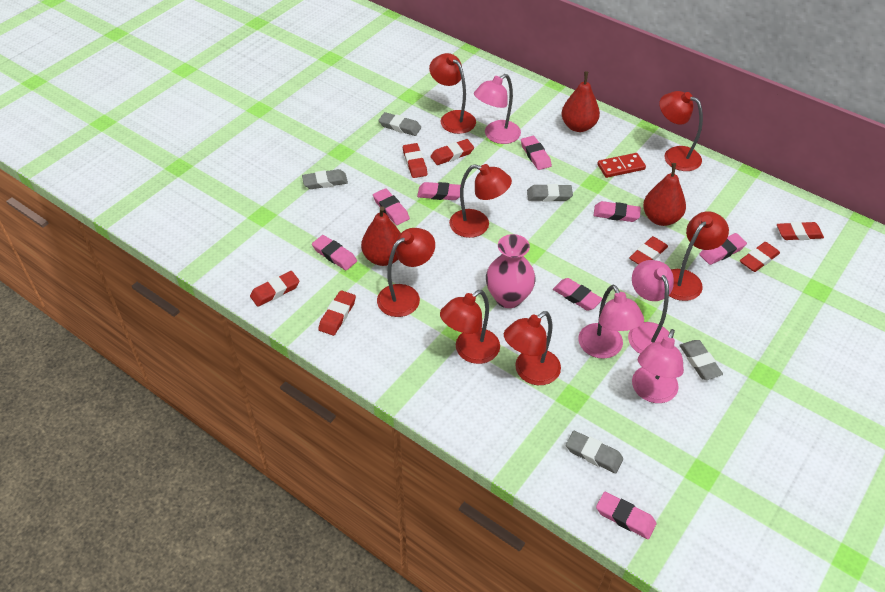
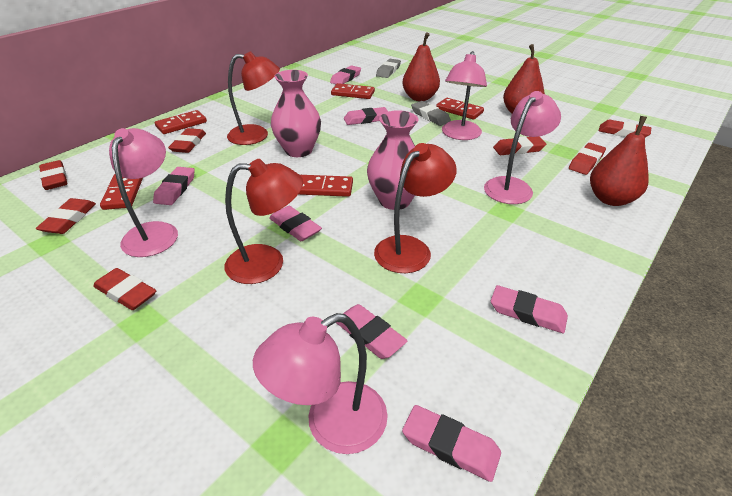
grey eraser: [302,169,348,189] [378,112,421,136] [527,184,573,202] [566,431,623,474] [679,340,723,380] = 5 -> [376,59,401,78] [411,101,451,126] = 2
pink eraser: [312,235,357,270] [373,188,410,225] [417,182,461,200] [521,136,552,170] [553,278,602,311] [593,201,641,222] [596,492,656,539] [699,233,747,265] = 8 -> [153,167,195,205] [269,206,322,241] [330,65,361,84] [336,304,408,359] [344,107,388,125] [402,405,501,482] [491,285,568,333] = 7
pink vase: [486,234,536,308] = 1 -> [271,70,321,157] [367,110,418,210] = 2
red domino: [597,153,646,178] = 1 -> [100,174,143,210] [155,110,207,134] [298,175,353,197] [331,83,375,99] [436,98,484,120] = 5
red lamp: [377,228,435,317] [429,53,476,134] [440,290,500,364] [449,164,512,238] [504,311,561,385] [659,91,703,171] [669,211,729,301] = 7 -> [225,159,303,284] [227,51,280,145] [374,143,457,273] = 3

